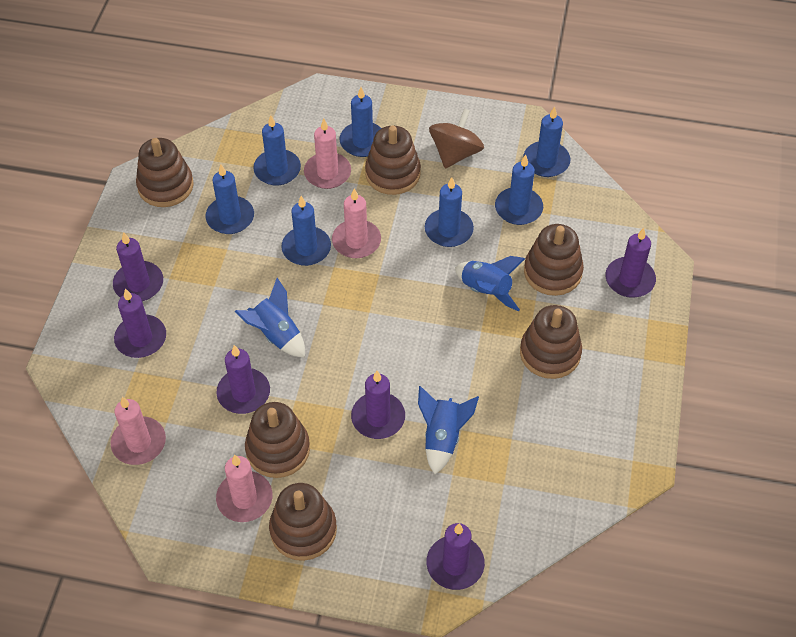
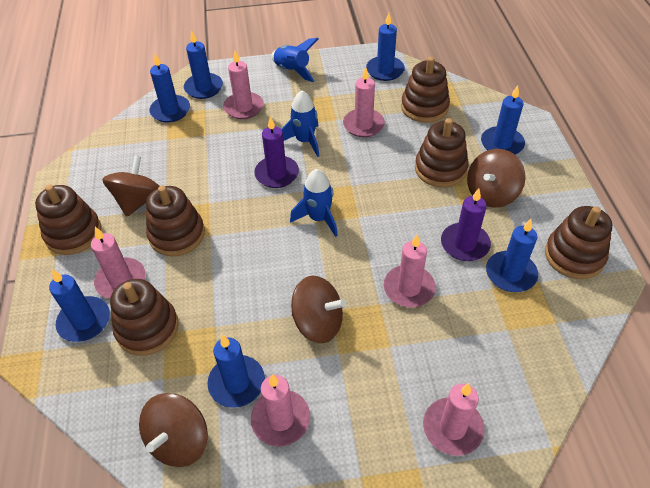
brown spinning top: [429,108,484,168] = 1 -> [102,156,159,216] [139,393,208,467] [291,275,346,343] [467,149,525,208] = 4
pink candle: [110,397,166,465] [216,455,273,522] [304,119,351,189] [332,188,381,258] = 4 -> [91,227,145,299] [223,51,264,119] [251,374,310,446] [343,67,385,137] [384,234,436,307] [423,383,484,456] = 6
purple candle: [113,232,163,301] [114,288,166,358] [216,345,270,414] [351,371,405,439] [426,523,485,590] [605,228,656,298] = 6 -> [254,116,299,188] [441,188,491,261] = 2

